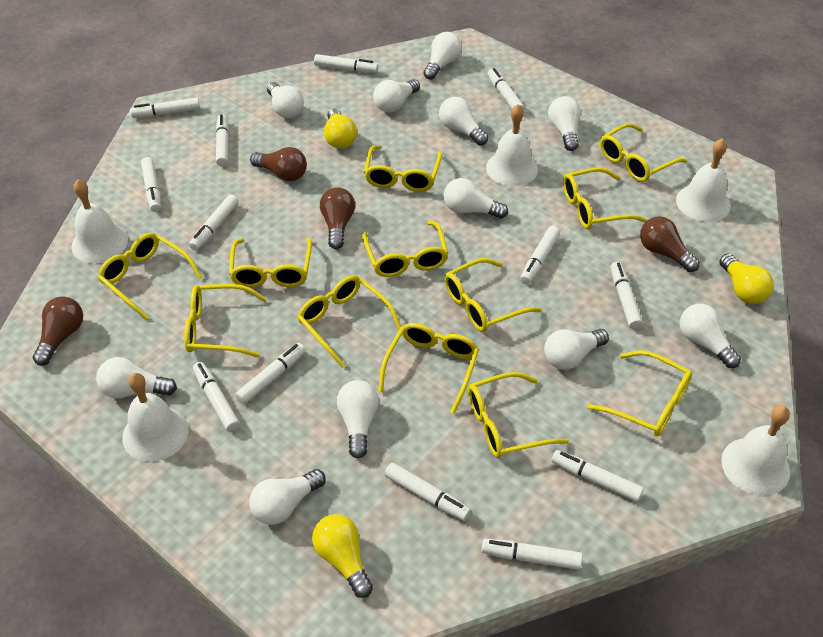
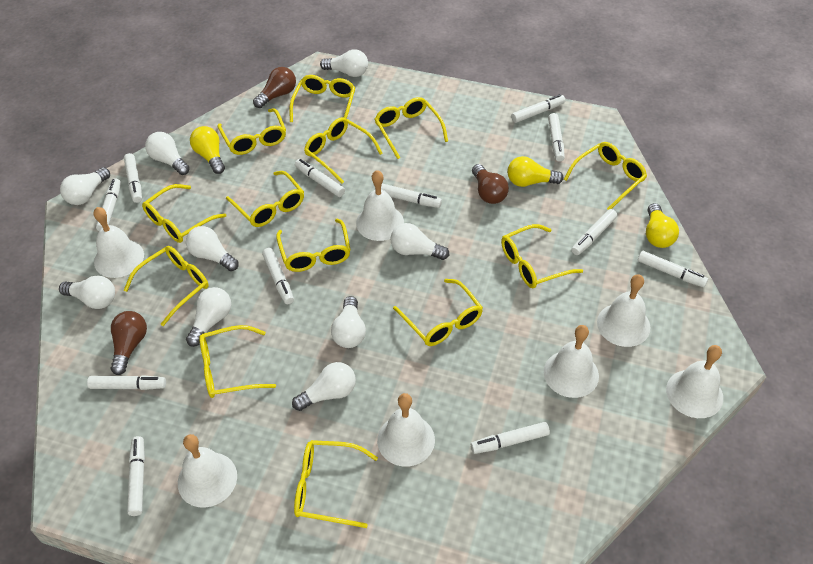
brown light bulb: [33,296,83,366] [250,147,307,181] [320,187,355,249] [640,216,700,272] = 4 -> [110,311,147,375] [253,67,296,108] [472,164,509,204] = 3
white bell: [71,179,128,264] [122,373,188,462] [486,104,538,186] [676,138,731,222] [721,406,790,496] = 5 -> [93,207,144,278] [178,434,237,508] [356,170,404,241] [377,393,435,467] [544,325,599,398] [597,274,650,347] [666,345,723,418] = 7
white light bulb: [96,357,177,398] [249,469,326,525] [267,82,304,118] [337,380,379,458] [373,79,420,112] [423,32,462,80] [439,97,488,146] [444,178,508,219] [544,329,609,370] [548,96,581,151] [680,304,741,368] = 11 -> [59,275,115,309] [60,167,110,205] [145,132,190,175] [186,226,239,271] [186,287,231,347] [292,362,356,411] [320,49,368,77] [331,296,366,348] [391,223,449,260] = 9
white marker: [130,98,200,118] [141,157,161,212] [189,194,239,251] [193,362,240,432] [216,114,229,167] [235,343,306,405] [314,54,378,73] [385,463,471,521] [481,539,583,570] [488,68,525,110] [520,226,560,284] [552,450,644,502] [610,262,643,329] = 13 -> [87,375,166,390] [96,178,121,231] [124,153,142,203] [127,436,145,516] [262,248,294,304] [295,159,345,197] [381,183,442,208] [471,422,550,454] [511,94,565,123] [548,113,565,162] [571,209,617,255] [638,251,708,287] = 12
yellow glasses: [98,233,202,320] [184,284,267,357] [229,238,312,288] [297,275,401,368] [362,221,448,277] [364,145,442,192] [378,323,479,414] [444,258,542,332] [468,372,569,458] [563,167,647,229] [587,350,692,436] [600,123,687,182] = 12 -> [123,246,209,326] [142,184,226,243] [199,325,276,398] [217,108,286,155] [226,171,304,227] [276,219,351,272] [289,75,355,122] [294,440,378,528] [304,117,383,184] [374,97,448,159] [393,279,483,346] [501,224,583,288] [564,142,647,210] = 13

